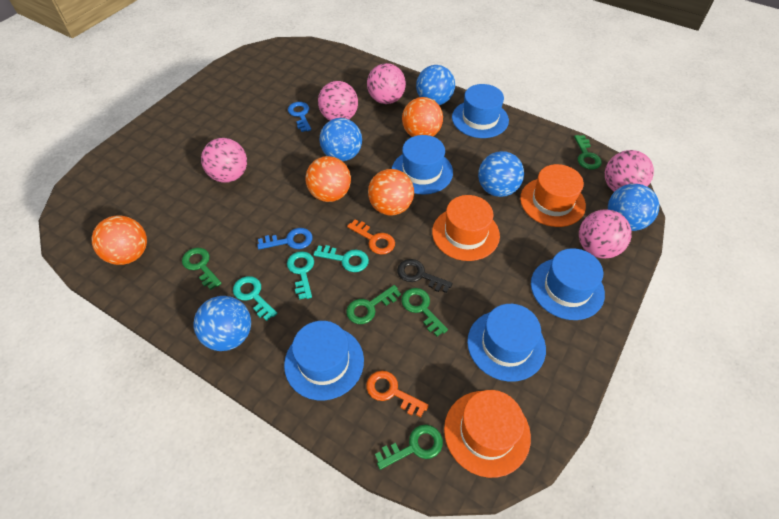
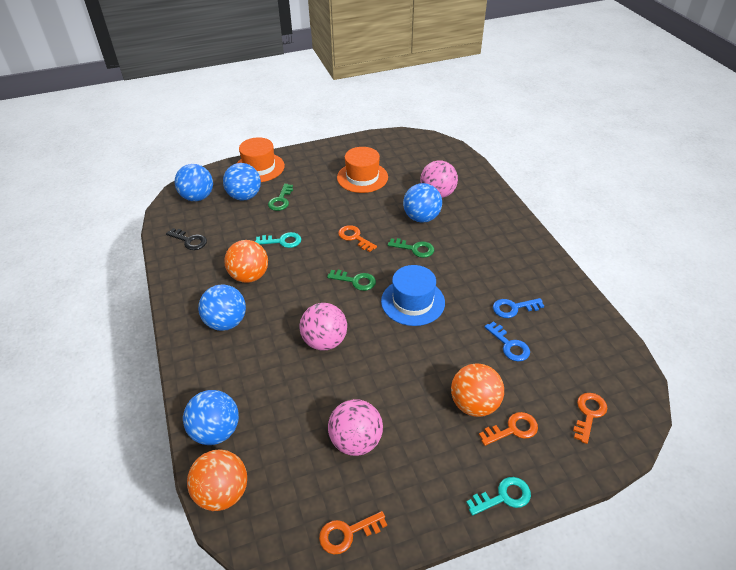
blue hat: [284,321,364,400] [392,135,453,195] [452,84,509,138] [467,304,546,382] [531,248,605,320] = 5 -> [381,265,445,326] = 1
green key: [182,248,222,290] [346,285,401,324] [375,425,443,470] [401,288,448,336] [574,135,602,170] = 5 -> [268,184,293,211] [327,270,376,291] [388,238,434,258] = 3
orange ball: [92,216,147,265] [305,156,351,202] [368,169,414,216] [402,97,443,137] = 4 -> [187,450,247,511] [224,240,268,283] [451,363,504,417] = 3
orange hat: [432,195,500,261] [444,390,531,478] [520,164,586,227] = 3 -> [237,137,285,182] [337,147,388,193] = 2
orange key: [347,219,395,255] [366,371,429,417] = 2 -> [319,511,387,554] [338,225,377,252] [479,412,538,446] [573,393,607,444] = 4
pink ball: [201,138,247,183] [318,81,358,120] [367,63,406,104] [579,209,631,258] [605,150,654,192] = 5 -> [300,303,347,350] [328,399,383,456] [420,160,458,198] = 3
turquoise key: [233,276,277,321] [287,251,314,300] [313,245,369,272] = 3 -> [255,232,301,248] [466,477,531,516] = 2

